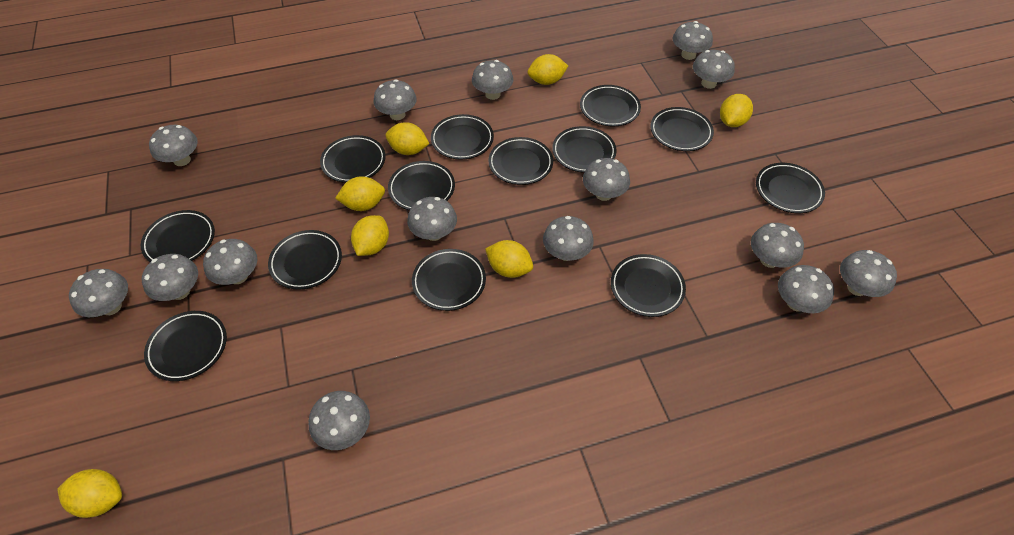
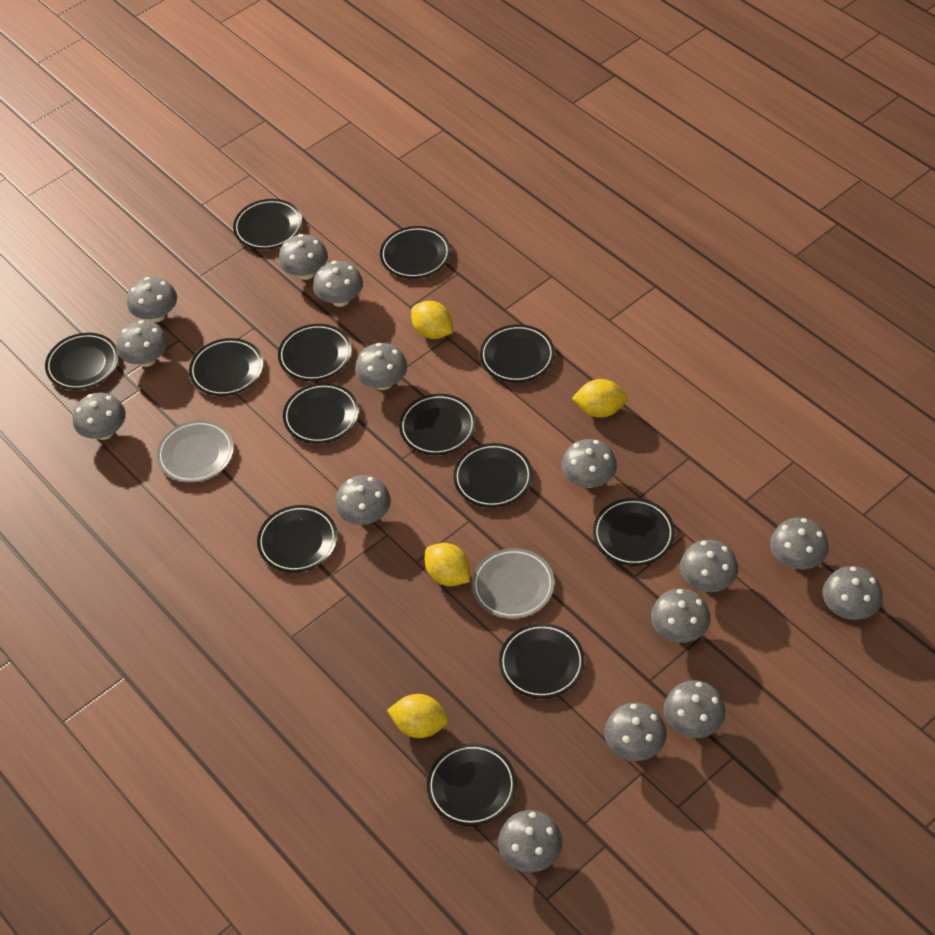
grey plate: none = 0 -> [157,420,234,483] [472,548,555,619] = 2
yellow lemon: [57,469,122,518] [335,176,385,211] [351,215,389,256] [386,122,429,155] [485,240,533,278] [528,54,568,85] [720,94,753,127] = 7 -> [387,694,448,738] [411,301,453,339] [424,543,470,586] [572,379,628,418] = 4

